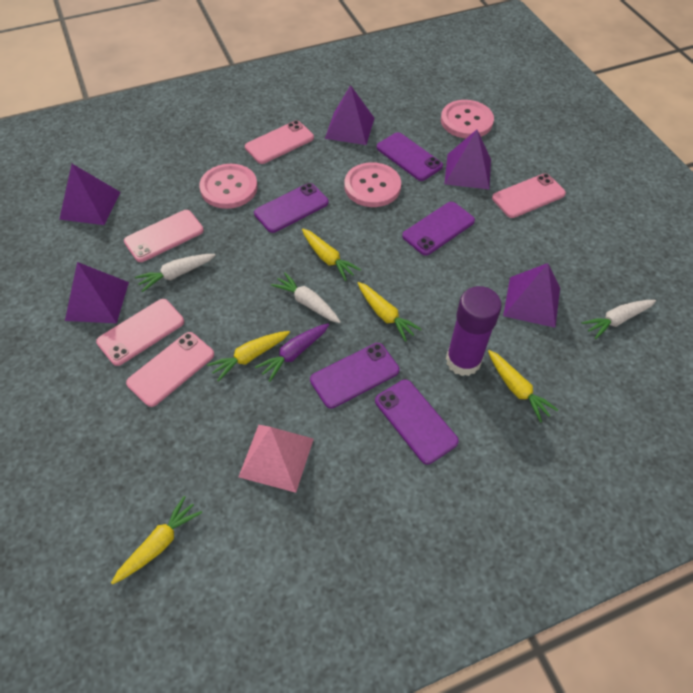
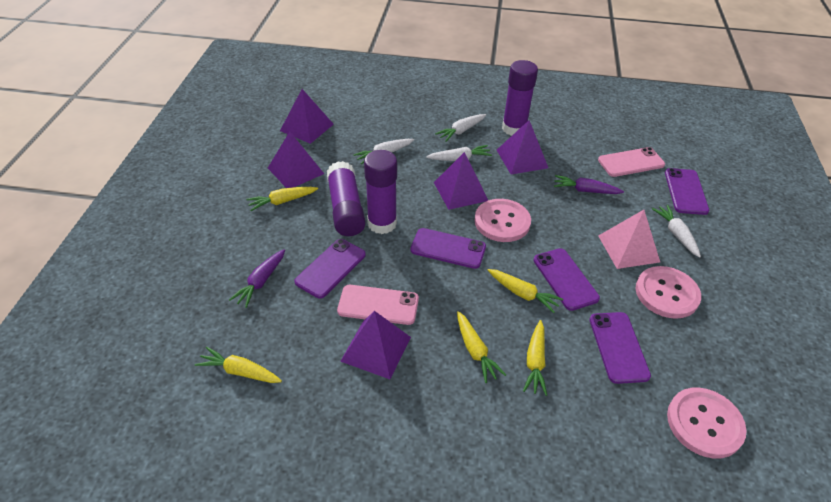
pink phone: [96,299,184,366] [124,210,204,262] [126,332,214,407] [245,121,314,164] [492,173,566,218] = 5 -> [337,285,419,325] [598,147,665,177] = 2
purple carrot: [255,323,329,382] = 1 -> [229,249,285,308] [554,175,624,194] = 2
purple glue stick: [446,286,502,376] = 1 -> [327,161,366,236] [364,150,397,234] [502,60,538,136] = 3
white carrot: [135,254,216,292] [271,272,341,323] [582,300,656,339] = 3 -> [353,139,414,164] [426,145,492,161] [435,114,486,142] [652,205,701,258] = 4

